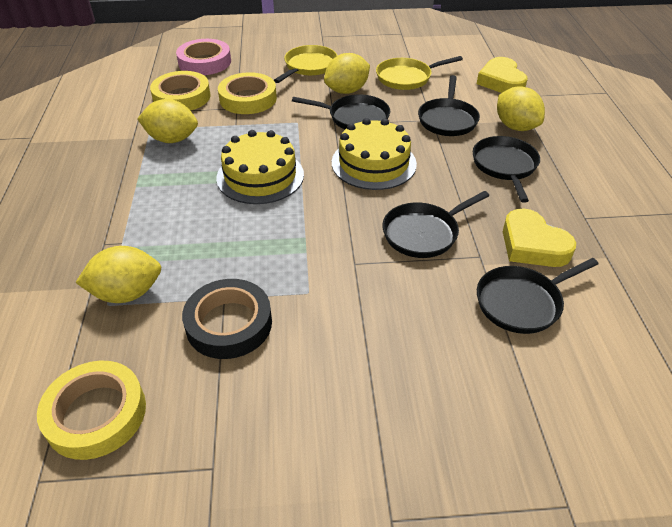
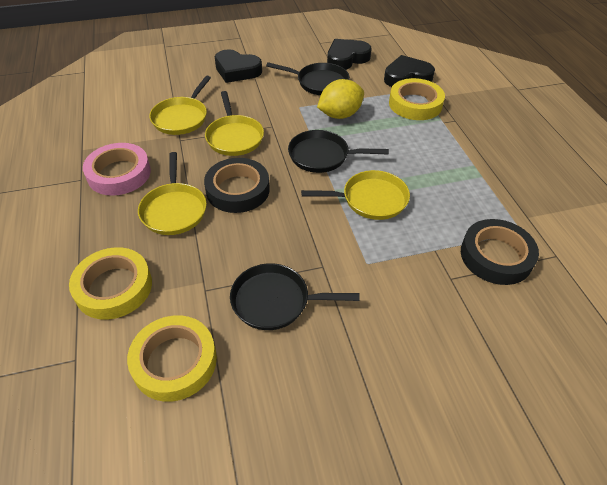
black heart: none = 0 -> [215,49,262,83] [327,39,372,70] [384,55,435,87] = 3
black pan: [292,94,390,129] [382,191,489,258] [418,75,480,136] [473,136,540,203] [477,258,598,334] = 5 -> [230,263,360,330] [266,62,350,95] [288,130,389,173] = 3
black tape: [182,279,272,359] = 1 -> [204,158,270,213] [461,219,539,285] = 2
yellow cake: [216,130,304,204] [332,118,417,190] = 2 -> none = 0
yellow heart: [477,57,528,93] [503,209,576,267] = 2 -> none = 0
yellow lemon: [75,246,161,303] [137,99,198,143] [324,53,370,94] [497,86,545,131] = 4 -> [317,79,364,119] = 1
yellow pan: [274,45,338,83] [376,56,463,90] = 2 -> [138,152,207,235] [149,76,211,135] [205,91,264,156] [301,170,410,220] = 4

